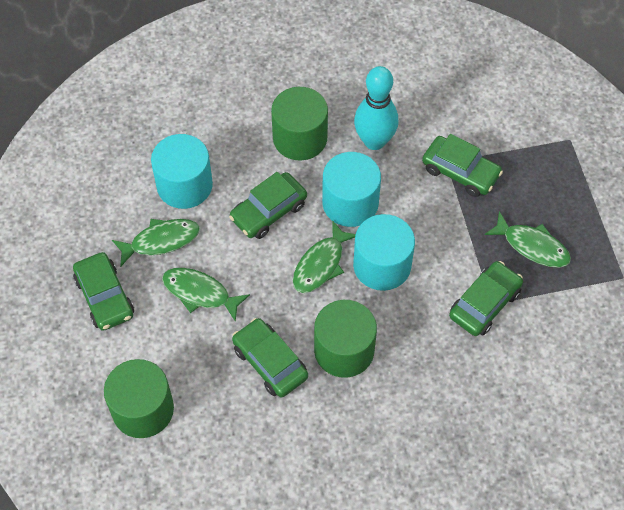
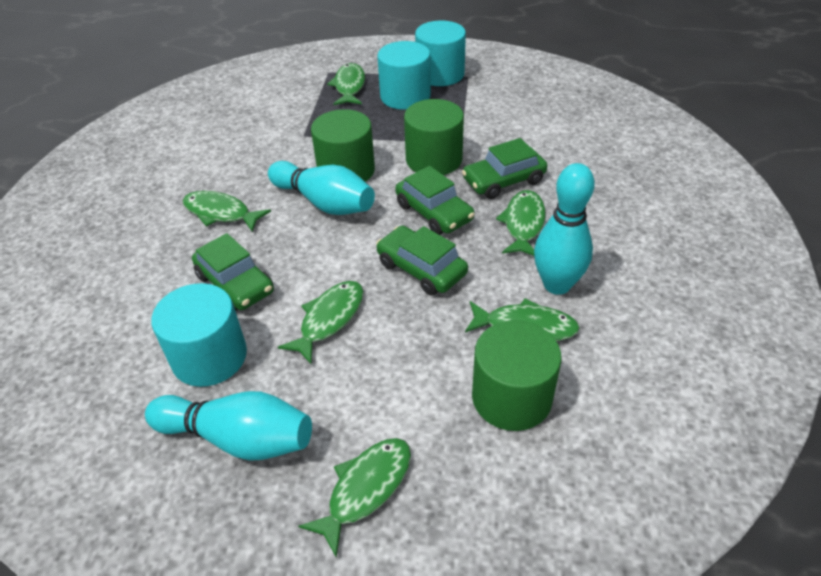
green car: [73,252,134,331] [229,172,307,239] [232,318,308,397] [422,134,503,197] [449,261,523,336] = 5 -> [192,233,274,311] [376,225,468,295] [395,166,475,235] [462,138,547,199] = 4
green fish: [112,219,200,267] [162,268,250,322] [293,220,356,293] [484,211,571,268] = 4 -> [183,191,271,232] [278,281,364,364] [298,438,411,558] [327,63,365,105] [465,298,580,341] [496,190,546,256] = 6
turquoise bowling pin: [354,66,399,150] = 1 -> [145,391,312,461] [268,161,375,215] [534,163,595,295] = 3

